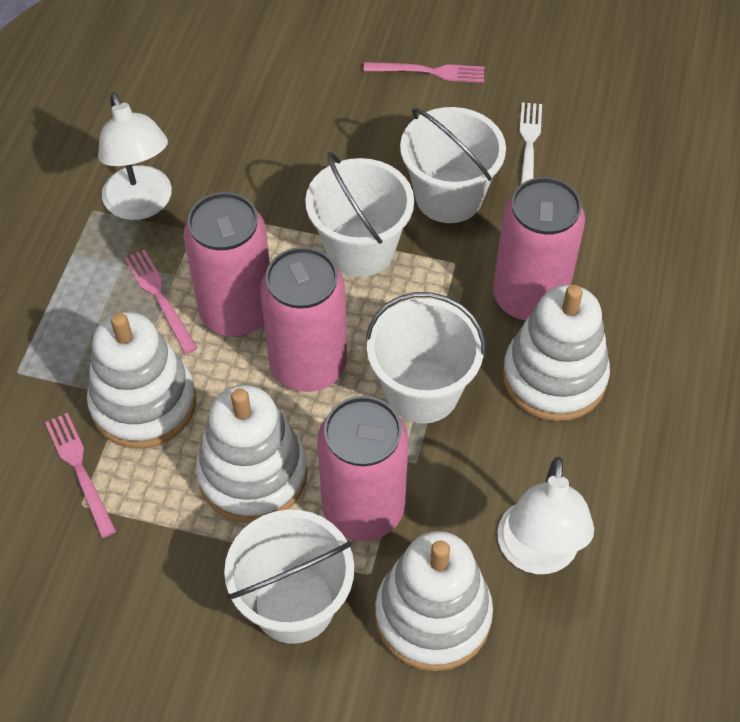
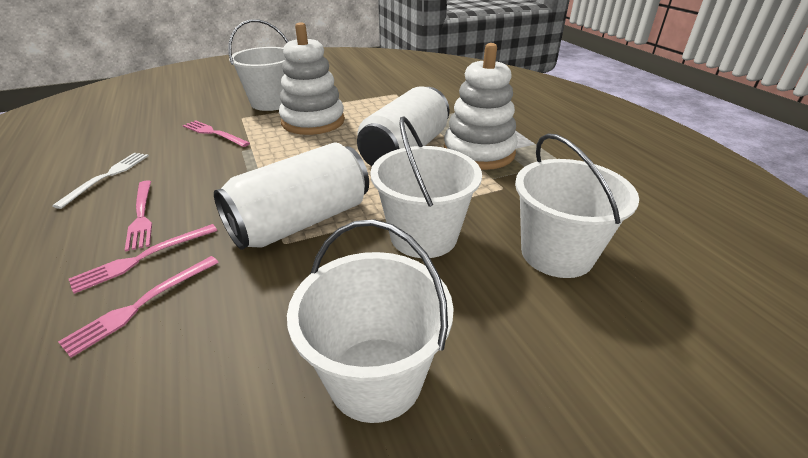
pink can: [183,192,270,337] [260,247,347,392] [317,396,409,541] [493,177,585,321] = 4 -> none = 0
pink fork: [45,413,116,538] [124,249,197,354] [363,62,485,83] = 3 -> [58,256,219,358] [69,224,217,294] [125,180,152,252] [183,120,250,147] = 4
white can: none = 0 -> [214,142,369,250] [357,86,449,166] = 2
white lamp: [98,93,172,220] [497,457,594,574] = 2 -> none = 0
white stacking toy: [87,312,196,449] [196,385,307,523] [375,531,493,671] [503,285,610,421] = 4 -> [279,22,345,135] [444,43,518,170] = 2

